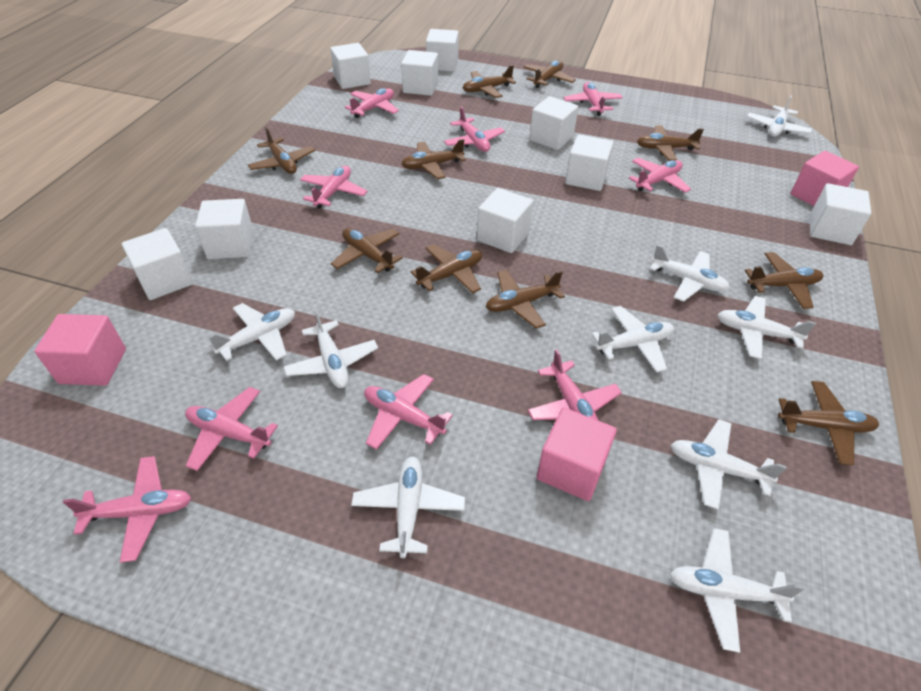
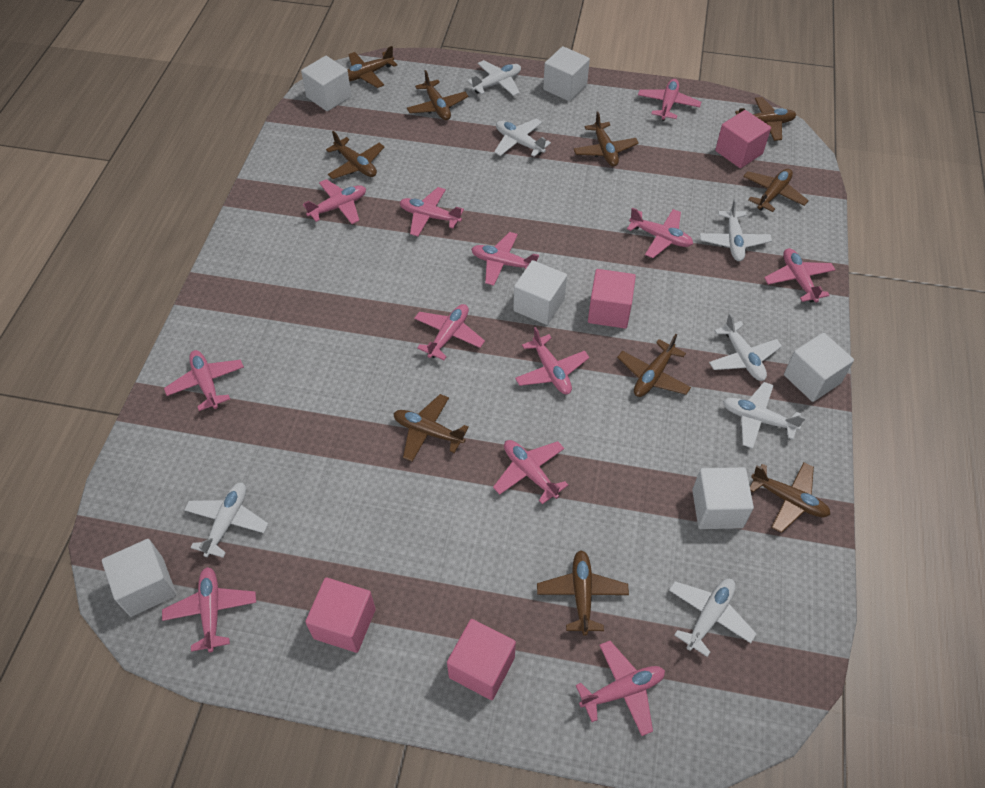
pink cube: [34,314,126,386] [537,407,617,501] [790,151,859,206] = 3 -> [305,577,376,653] [447,619,516,700] [588,269,636,329] [715,110,771,168] = 4
pink plane: [63,456,191,563] [185,387,278,471] [300,166,368,209] [345,88,399,118] [364,374,453,450] [444,107,505,152] [528,349,622,421] [564,82,623,116] [629,158,691,193] = 9 -> [162,567,256,652] [164,350,244,411] [303,179,366,224] [400,187,464,236] [414,304,485,360] [471,232,539,286] [493,440,568,504] [515,327,589,394] [576,641,665,736] [627,208,693,258] [638,79,701,121] [764,248,835,303] = 12
white cube: [122,228,193,300] [195,199,254,259] [330,43,371,89] [401,50,438,96] [426,29,459,71] [477,188,533,253] [529,96,578,150] [565,134,614,191] [810,183,871,245] = 9 -> [102,539,176,617] [301,56,351,111] [513,260,567,325] [543,46,590,101] [692,467,754,529] [784,333,854,402] = 6
white plane: [208,303,295,361] [283,309,378,388] [351,457,465,558] [591,306,674,373] [650,245,729,302] [670,528,805,653] [671,419,787,509] [717,296,816,359] [747,96,812,137] = 9 -> [184,483,269,558] [467,60,521,96] [494,119,551,157] [669,579,756,657] [700,199,772,261] [709,313,782,381] [723,382,806,449] = 7

